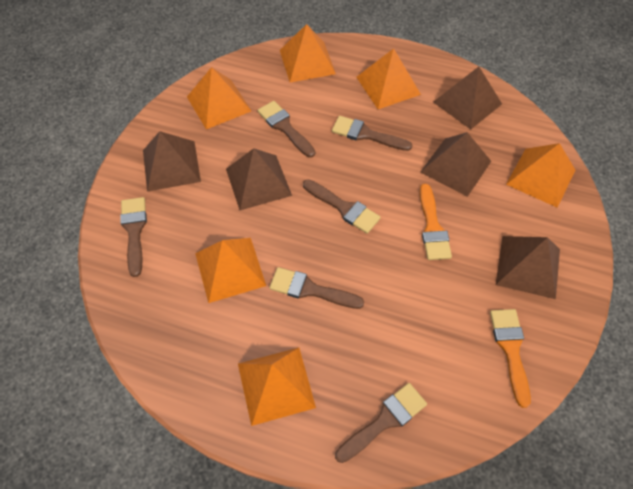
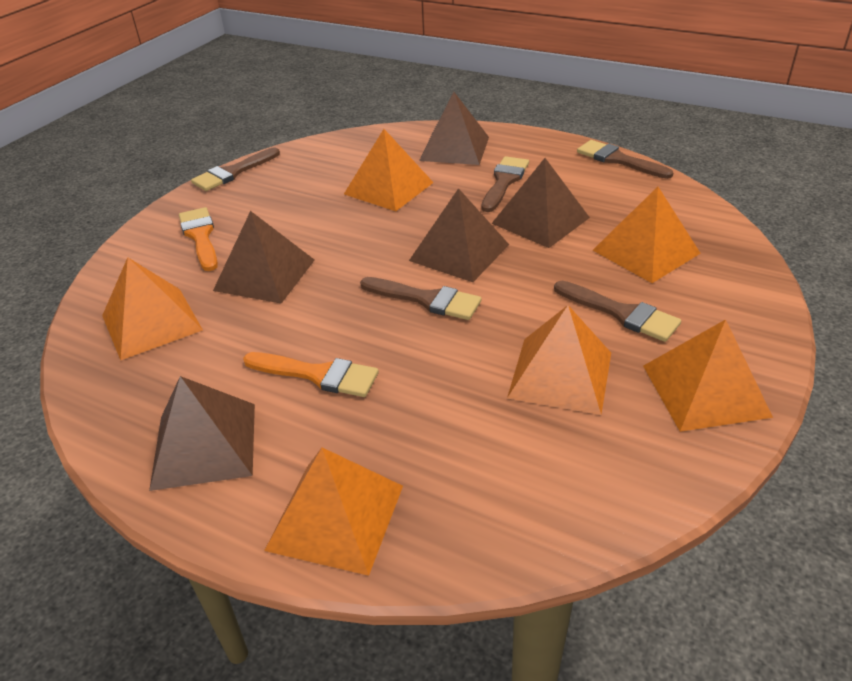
brown brush: [120,197,147,277] [257,101,315,158] [269,267,364,309] [303,179,381,234] [332,116,412,151] [335,383,427,463] = 6 -> [191,147,280,191] [360,277,482,320] [481,156,529,212] [554,281,681,342] [577,140,673,179] = 5

